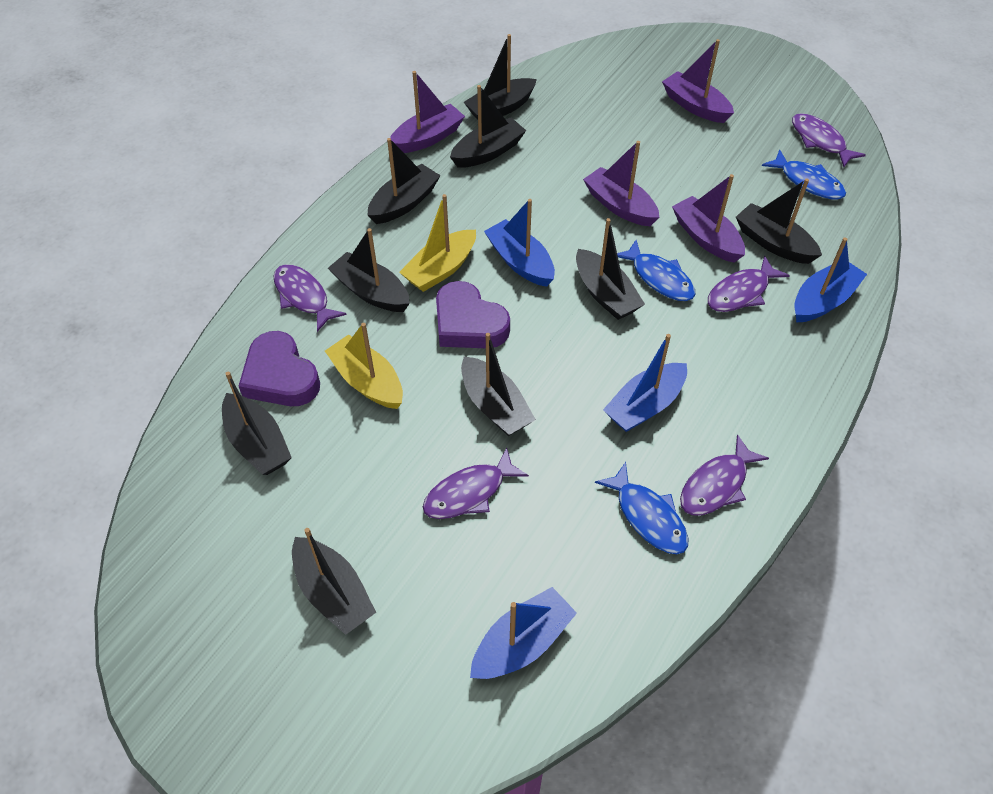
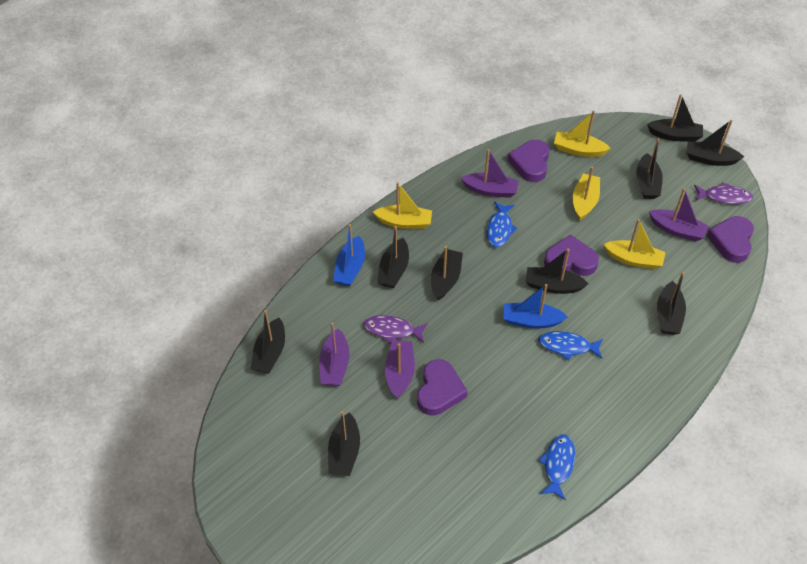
blue boat: [470,587,577,679] [484,199,555,287] [603,334,687,432] [794,238,867,322] = 4 -> [333,224,365,286] [503,284,568,329] = 2
purple fish: [273,264,347,332] [423,447,529,519] [680,434,769,515] [708,256,790,312] [792,113,866,167] = 5 -> [363,315,428,344] [694,182,753,204] = 2
purple heart: [239,331,320,406] [436,281,510,348] = 2 -> [417,359,467,416] [507,140,550,182] [544,235,599,276] [707,216,754,263] = 4
yellow boat: [325,323,403,409] [399,194,476,292] = 2 -> [373,182,432,229] [554,111,611,157] [573,167,600,221] [604,219,666,269] = 4

